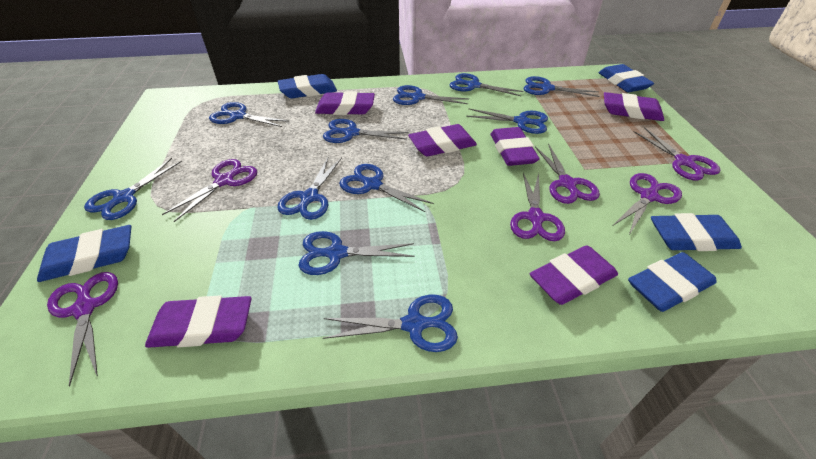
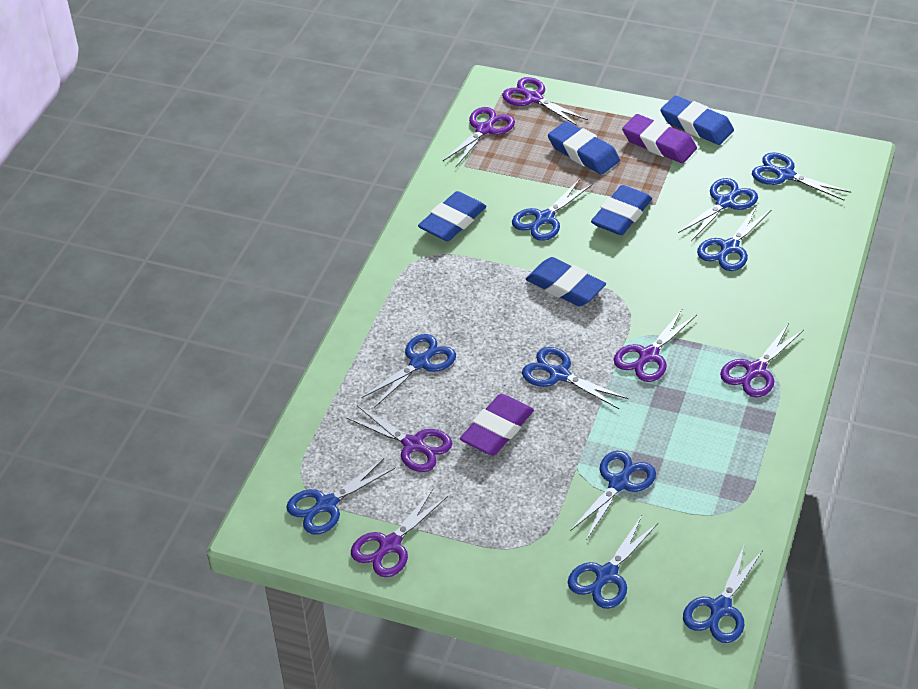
blue scissors: [84,158,182,220] [209,102,289,127] [277,156,342,220] [298,231,415,275] [323,119,409,143] [323,295,458,352] [339,164,434,212] [393,85,469,105] [449,73,524,96] [466,109,548,134] [523,76,599,97] = 11 -> [286,458,395,534] [361,334,456,408] [512,179,593,241] [522,347,629,409] [568,516,658,609] [570,451,656,539] [678,178,758,241] [683,544,763,643] [697,205,771,271] [752,152,851,201] = 10
purple eraser: [145,295,251,348] [315,91,375,115] [408,124,477,156] [491,127,540,166] [530,245,618,305] [604,92,664,121] = 6 -> [460,394,534,455] [622,114,697,163] = 2

